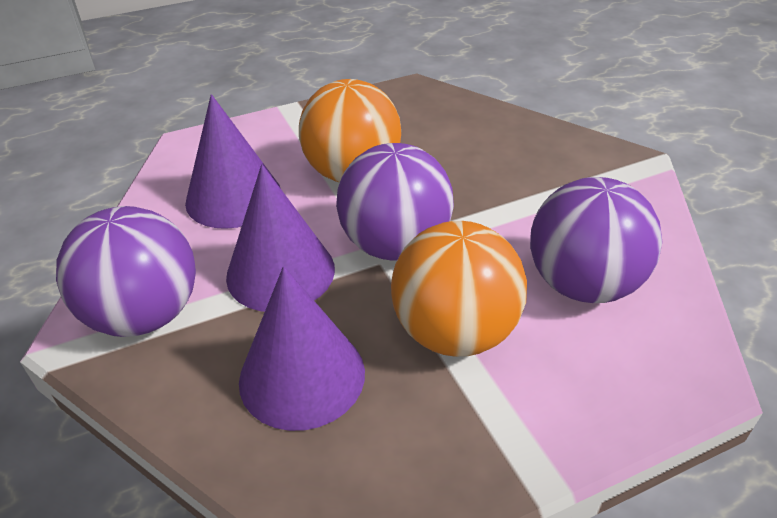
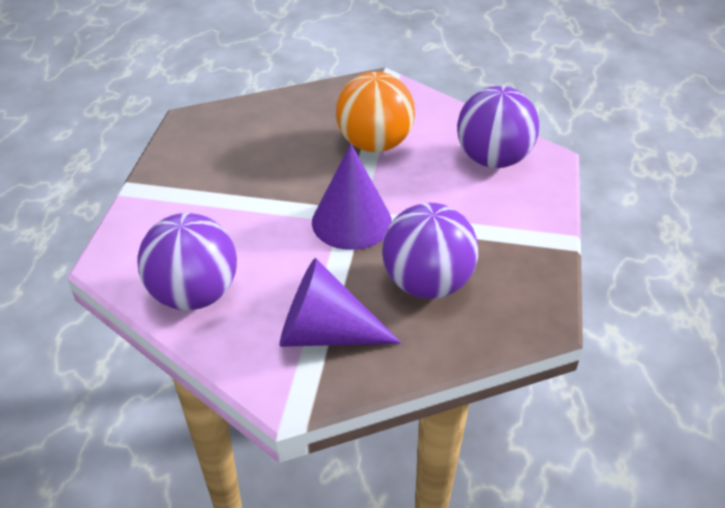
orange ball: [299,79,401,182] [391,221,527,357] = 2 -> [336,72,415,152] = 1
purple cone: [185,94,280,229] [226,164,335,312] [239,266,365,431] = 3 -> [280,258,402,347] [312,144,392,250] = 2

